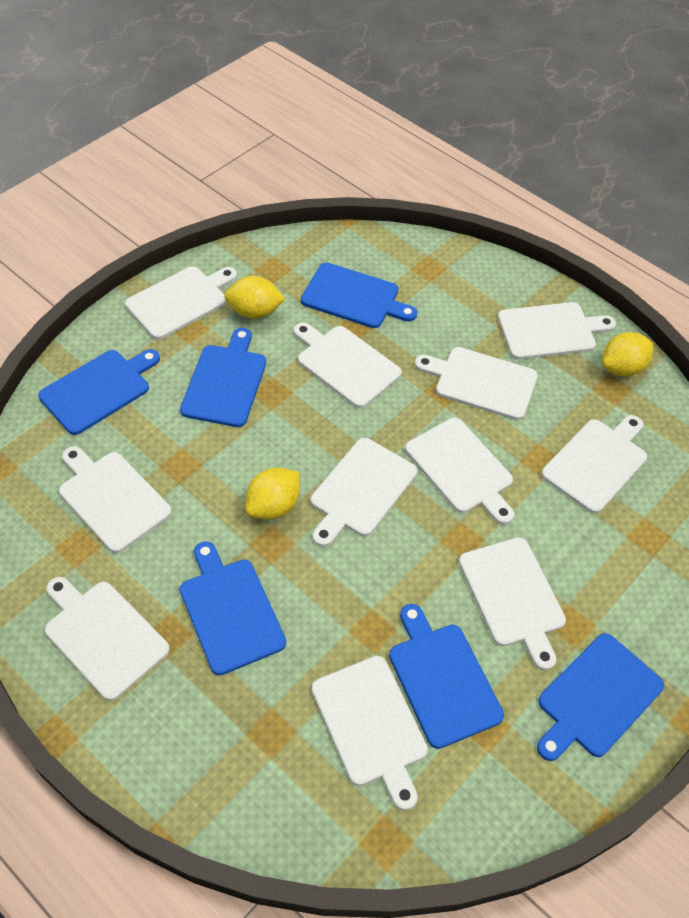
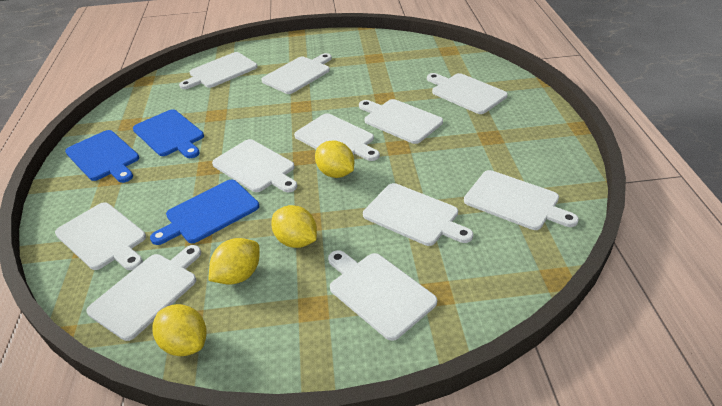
blue cutting board: [38,349,160,435] [180,328,266,427] [180,541,286,675] [301,262,417,328] [389,604,504,749] [537,633,664,761] = 6 -> [65,130,139,183] [133,109,204,158] [150,180,259,245] = 3
yellow lemon: [224,276,285,319] [245,468,300,520] [602,332,653,377] = 3 -> [152,304,206,356] [208,238,260,285] [271,205,317,248] [315,140,354,178] = 4

